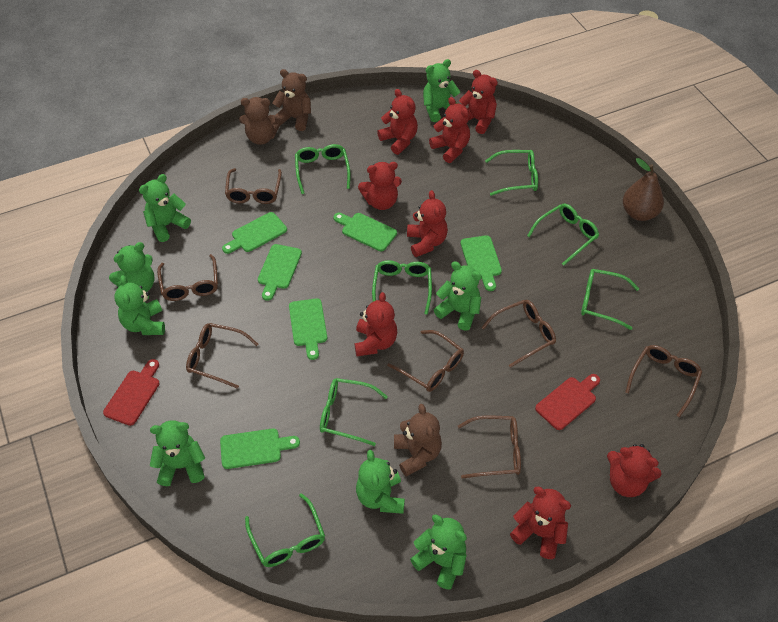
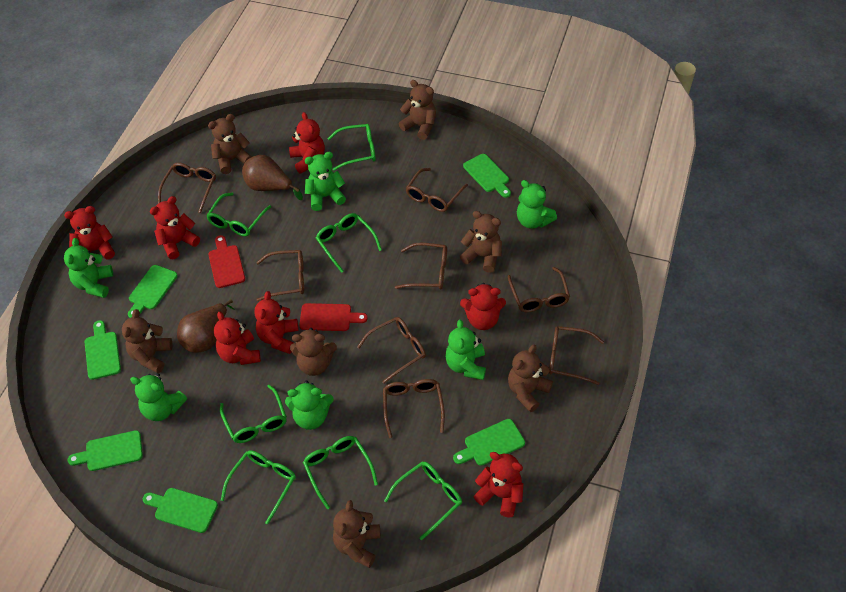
brown glasses: [157,254,218,301] [186,323,258,389] [225,168,282,204] [387,330,464,392] [458,415,521,479] [481,300,556,368] [625,345,702,417] = 7 -> [158,163,216,213] [256,250,304,301] [357,317,426,383] [383,379,445,438] [395,243,447,289] [406,168,468,212] [508,267,570,312] [549,326,604,385] = 8
brown pear: [623,158,664,221] = 1 -> [177,299,235,353] [242,155,303,200] = 2
brown teddy bear: [239,97,281,145] [272,69,311,131] [394,404,442,477] = 3 -> [122,309,173,373] [208,114,252,174] [290,328,337,376] [333,500,380,568] [399,80,436,140] [460,211,502,273] [508,344,553,412] = 7
green teddy bear: [109,242,154,291] [114,275,165,335] [139,174,191,242] [150,420,205,486] [356,450,405,514] [410,515,467,590] [423,59,460,122] [434,261,482,331] = 8 -> [64,238,113,298] [130,373,187,421] [285,381,334,430] [305,152,346,211] [445,320,486,380] [517,180,557,228] = 6
red teddy bear: [354,292,397,356] [358,162,402,210] [377,89,418,155] [407,190,448,257] [429,97,470,163] [459,70,498,134] [510,487,571,559] [607,444,661,497] = 8 -> [64,206,115,259] [150,196,200,259] [214,311,261,365] [254,291,299,354] [289,112,325,174] [460,283,506,330] [473,452,523,518] = 7

